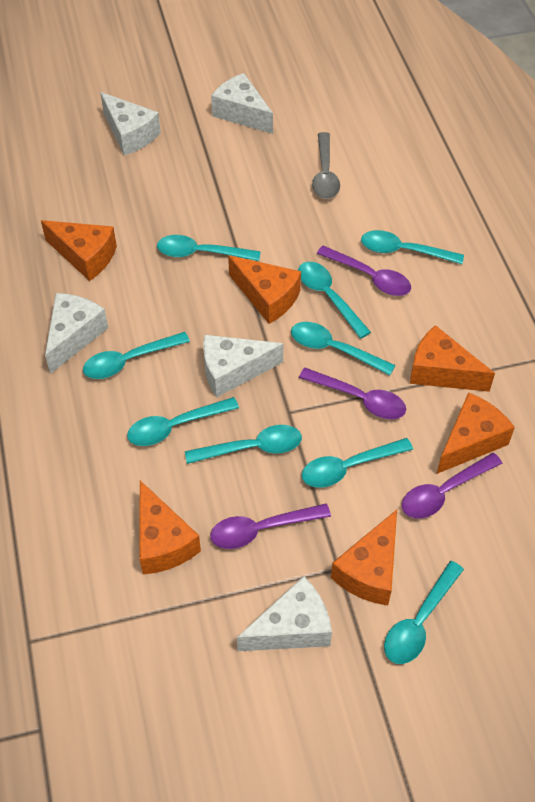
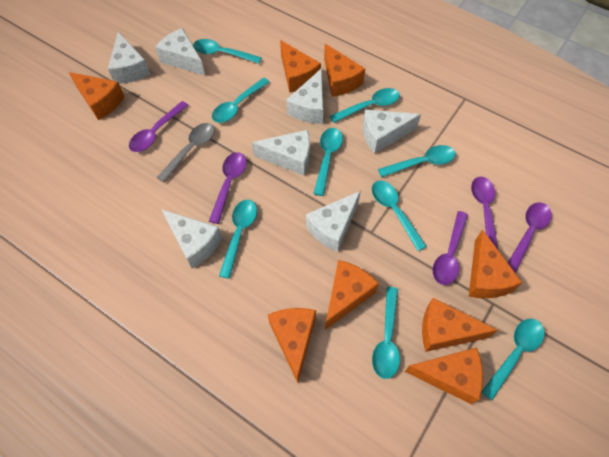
orange cheese: [41,220,117,281] [139,480,201,574] [228,255,301,324] [331,510,397,605] [410,325,495,392] [437,392,515,474] = 6 -> [69,72,125,120] [268,308,316,383] [280,40,321,93] [324,44,365,97] [325,260,379,330] [405,348,483,404] [422,298,498,352] [469,229,522,298] = 8
purple spoon: [210,504,331,549] [299,368,406,419] [317,246,411,296] [402,453,502,519] = 4 -> [129,101,189,152] [209,152,246,224] [433,211,468,285] [471,177,499,251] [508,202,552,273] = 5
white cheese: [45,293,108,374] [100,92,161,155] [203,335,283,398] [211,73,273,134] [237,576,332,651] = 5 -> [108,32,150,84] [155,28,205,76] [161,209,222,268] [252,130,310,176] [287,68,323,124] [306,191,361,252] [363,110,421,154] = 7

